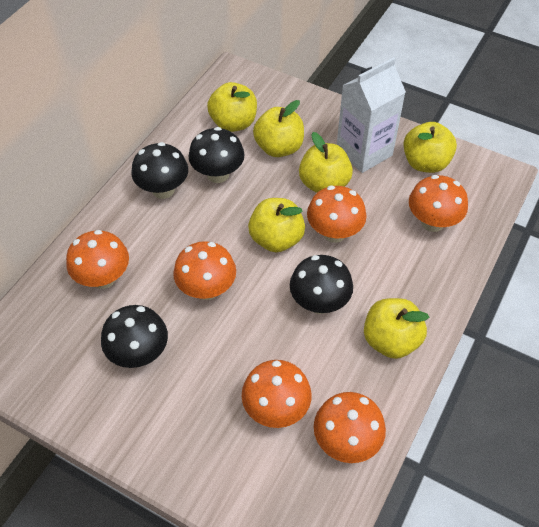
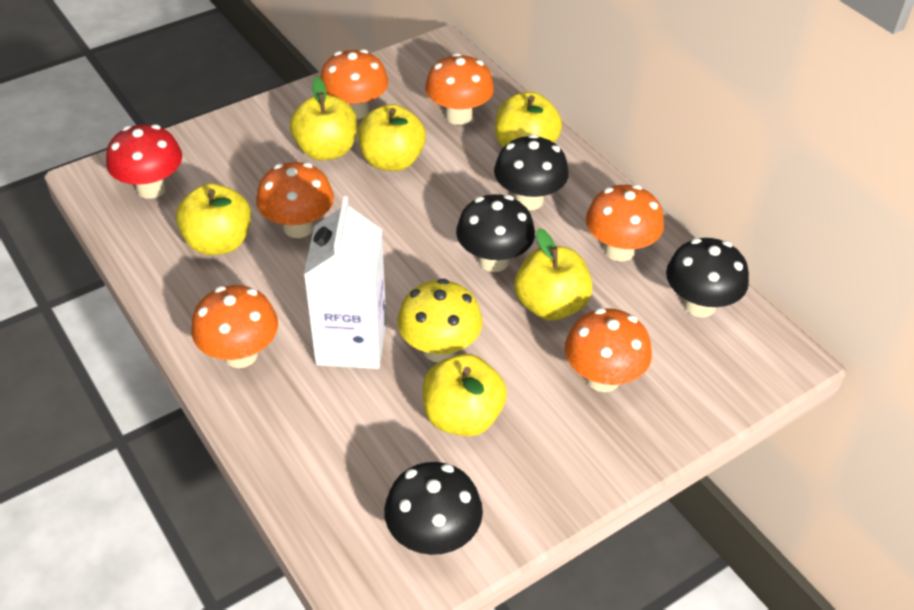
red mushroom: none = 0 -> [106,124,182,199] = 1
yellow mushroom: none = 0 -> [397,279,483,362] = 1

